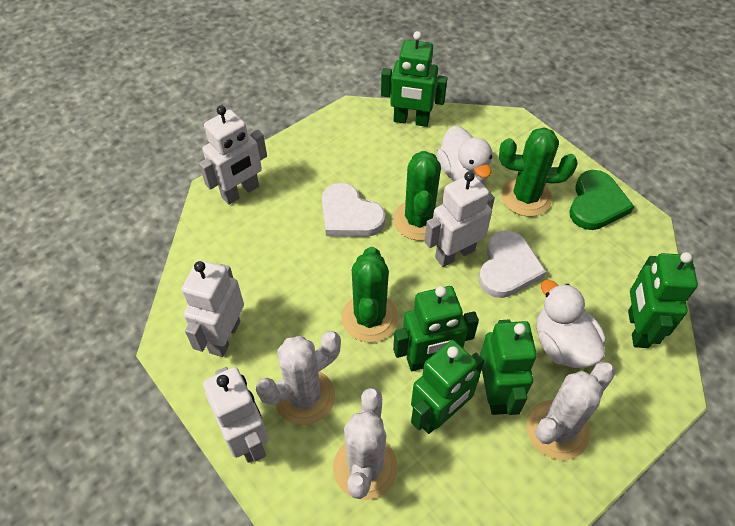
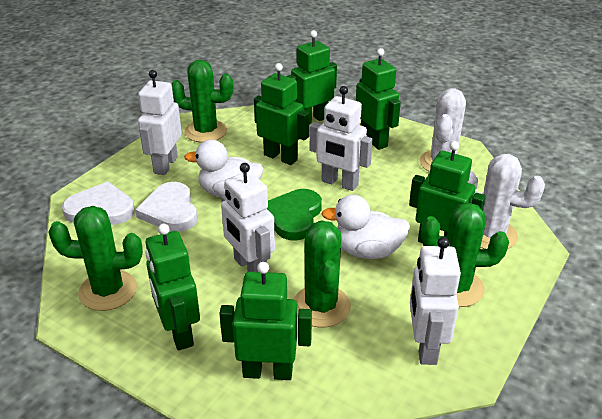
green cactus: [342,247,398,342] [393,151,441,241] [499,127,577,216] = 3 -> [48,206,143,311] [172,60,233,143] [293,220,351,327] [421,203,509,307] = 4
green robot: [381,31,448,127] [393,286,479,371] [411,340,484,434] [480,320,537,415] [628,252,698,348] = 5 -> [145,224,200,351] [219,262,312,380] [254,63,309,165] [286,30,337,125] [356,48,401,150] [409,141,486,243] = 6
white cactus: [256,331,341,425] [333,388,398,500] [527,362,615,460] = 3 -> [420,88,466,172] [467,154,545,249] = 2

